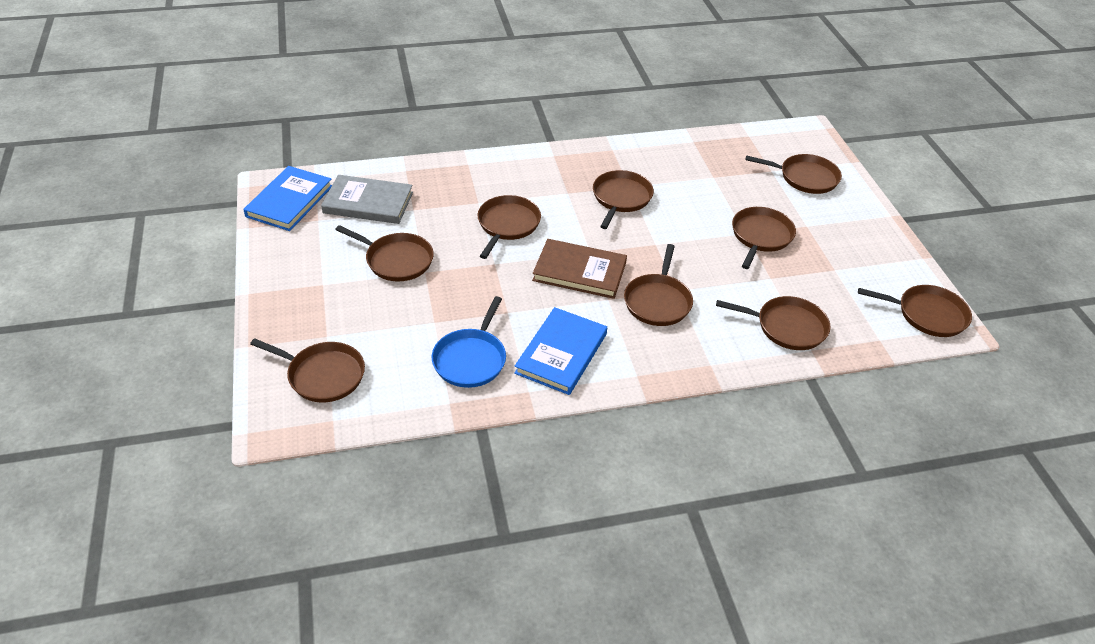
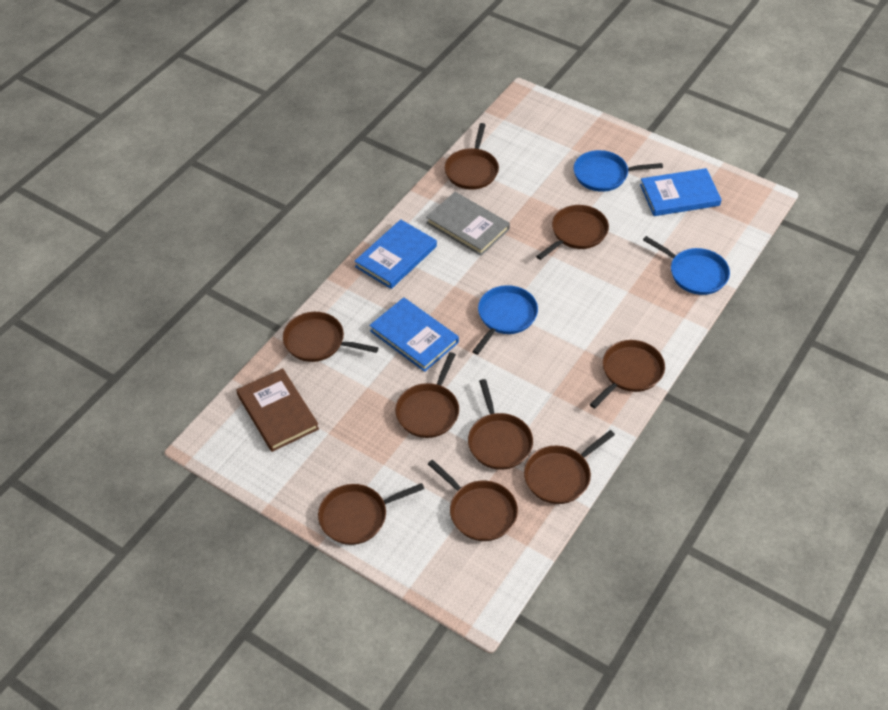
blue book: [243,166,332,231] [514,307,607,395] = 2 -> [355,219,437,289] [369,297,459,372] [640,168,722,216] = 3
blue pan: [432,296,506,388] = 1 -> [472,285,538,355] [574,150,663,192] [643,236,730,295] = 3

